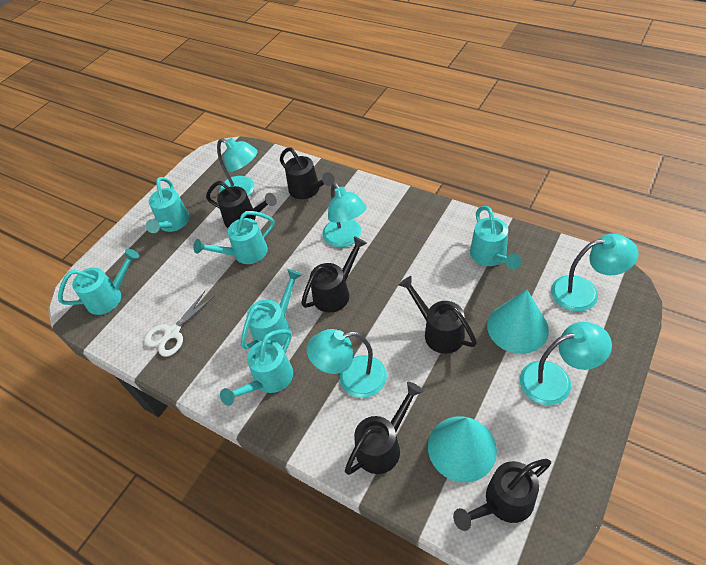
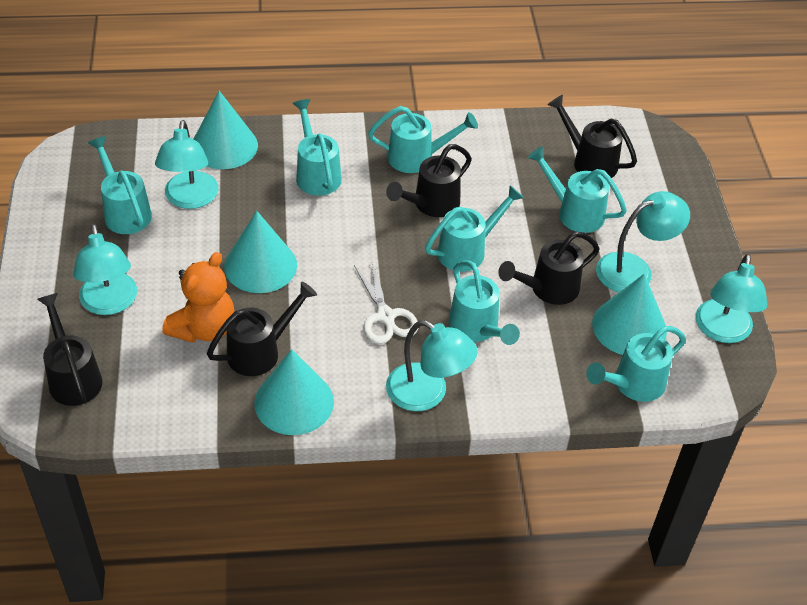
black watering can: [206,181,277,228] [280,147,334,199] [301,236,367,313] [345,382,423,475] [398,276,477,354] [453,459,551,531] = 6 -> [37,293,102,406] [207,282,317,376] [386,144,472,217] [498,231,600,305] [548,95,637,178] = 5
orange teddy bear: none = 0 -> [162,252,234,343] = 1
turquoise cone: [428,417,497,482] [487,290,549,354] = 2 -> [194,91,258,169] [224,211,297,293] [254,349,334,435] [592,274,667,355] = 4
turquoise watering can: [58,249,139,315] [146,177,190,233] [194,211,275,264] [220,329,293,406] [241,269,302,349] [470,206,521,269] = 6 -> [88,136,152,234] [293,99,341,196] [368,106,478,173] [425,185,524,272] [449,261,520,345] [528,147,627,233] [586,326,686,402] = 7

